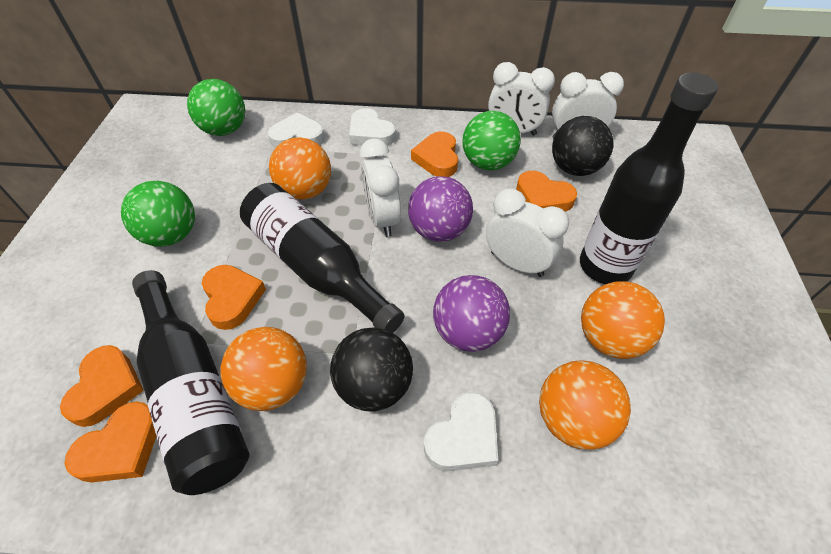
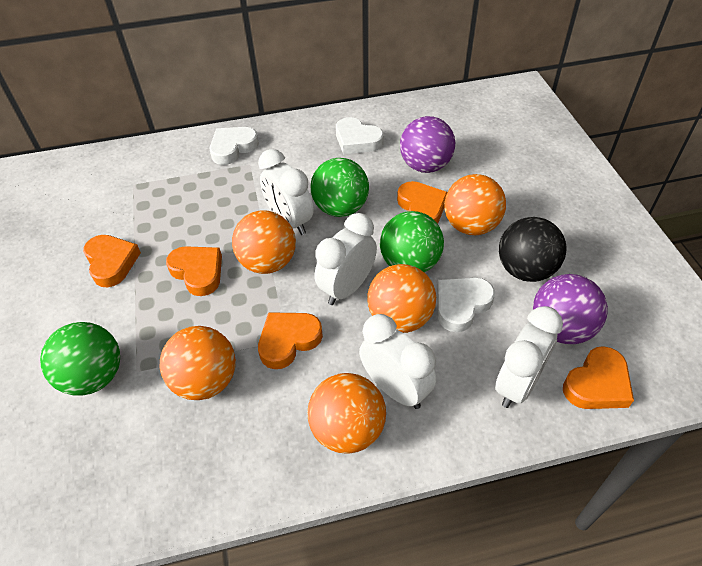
black ball: [330,327,413,412] [552,116,614,176] = 2 -> [499,217,566,282] = 1
black bottle: [132,270,249,495] [240,183,405,333] [580,73,718,284] = 3 -> none = 0
orange ball: [220,327,307,411] [269,137,331,200] [539,360,631,450] [581,281,665,359] = 4 -> [160,326,236,400] [232,210,296,274] [307,373,386,454] [367,264,436,333] [444,174,506,235] = 5

